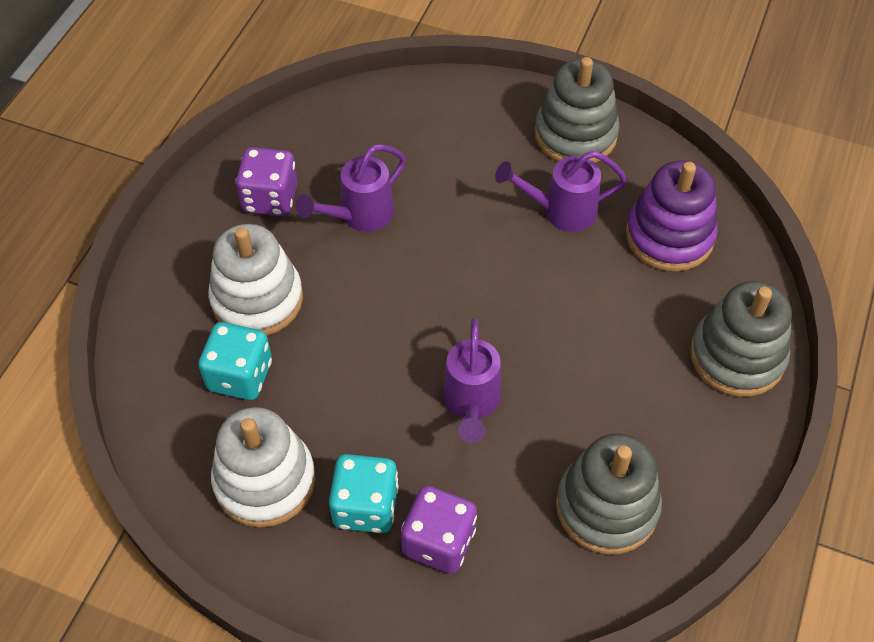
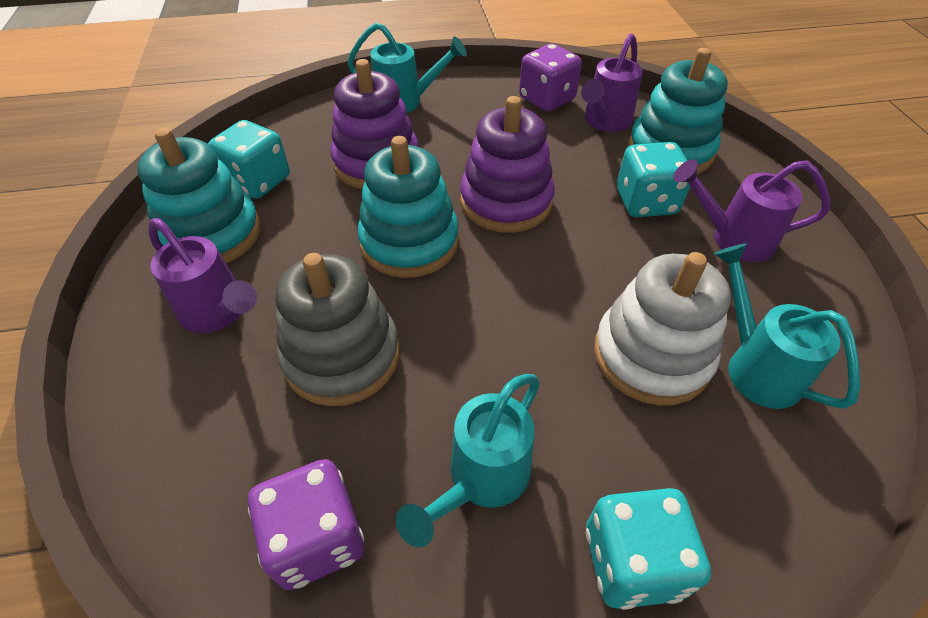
grey stacking toy: [534,57,620,163] [556,434,662,555] [690,281,792,397] = 3 -> [275,253,400,406] = 1
purple stacking toy: [626,160,718,272] = 1 -> [331,59,419,189] [460,96,555,233] = 2
turquoise dice: [198,322,272,400] [329,454,399,533] = 2 -> [208,120,290,199] [586,488,711,610] [617,142,690,217] = 3
turquoise stacking toy: none = 0 -> [137,128,261,263] [358,136,459,278] [628,48,728,174] = 3
turquoise watering can: none = 0 -> [348,23,467,113] [396,374,540,547] [714,244,860,409] = 3
white stacking toy: [208,224,303,336] [211,407,316,528] = 2 -> [594,252,731,406] = 1

